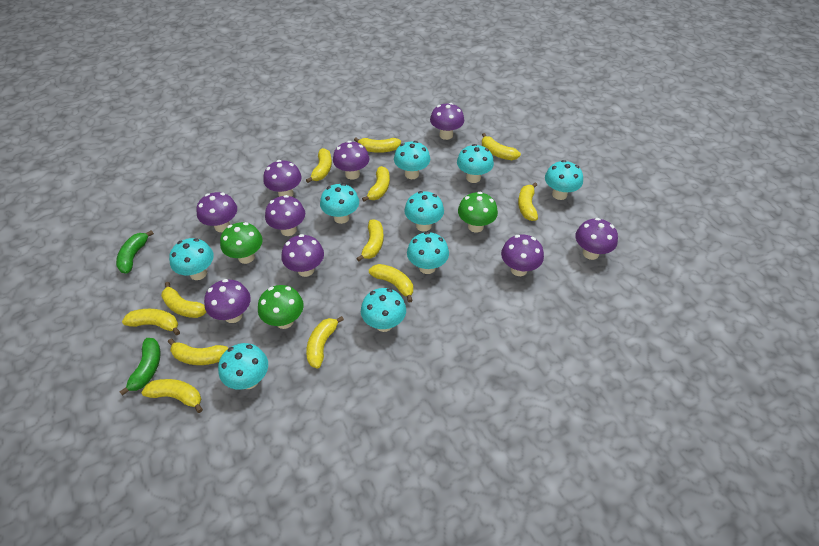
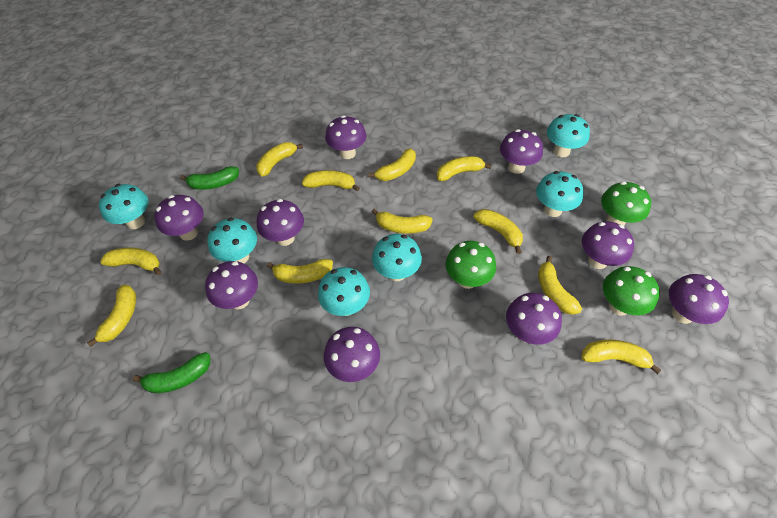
turquoise mushroom: [169,238,214,280] [218,343,268,390] [320,183,359,224] [361,288,406,332] [394,141,430,179] [404,191,444,232] [407,232,449,274] [457,144,494,183] [545,160,583,200] = 9 -> [99,184,148,229] [207,218,257,263] [318,267,370,316] [372,234,422,281] [536,171,583,217] [547,114,590,157] = 6
yellow banana: [122,309,180,335] [141,379,203,413] [161,282,206,318] [168,338,228,365] [306,148,332,183] [306,316,344,368] [354,137,401,153] [356,219,384,262] [362,166,390,202] [369,264,413,302] [482,133,521,160] [518,183,538,221] = 12 -> [87,285,136,347] [100,247,161,275] [256,142,303,177] [267,259,333,284] [302,170,360,191] [368,148,416,181] [372,209,433,234] [437,156,492,181] [473,209,523,254] [538,256,582,315] [582,340,661,374] = 11

